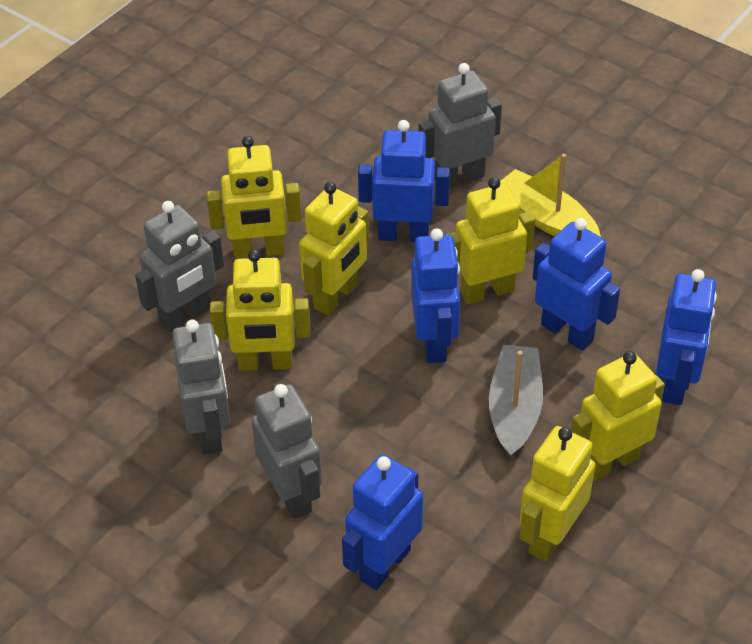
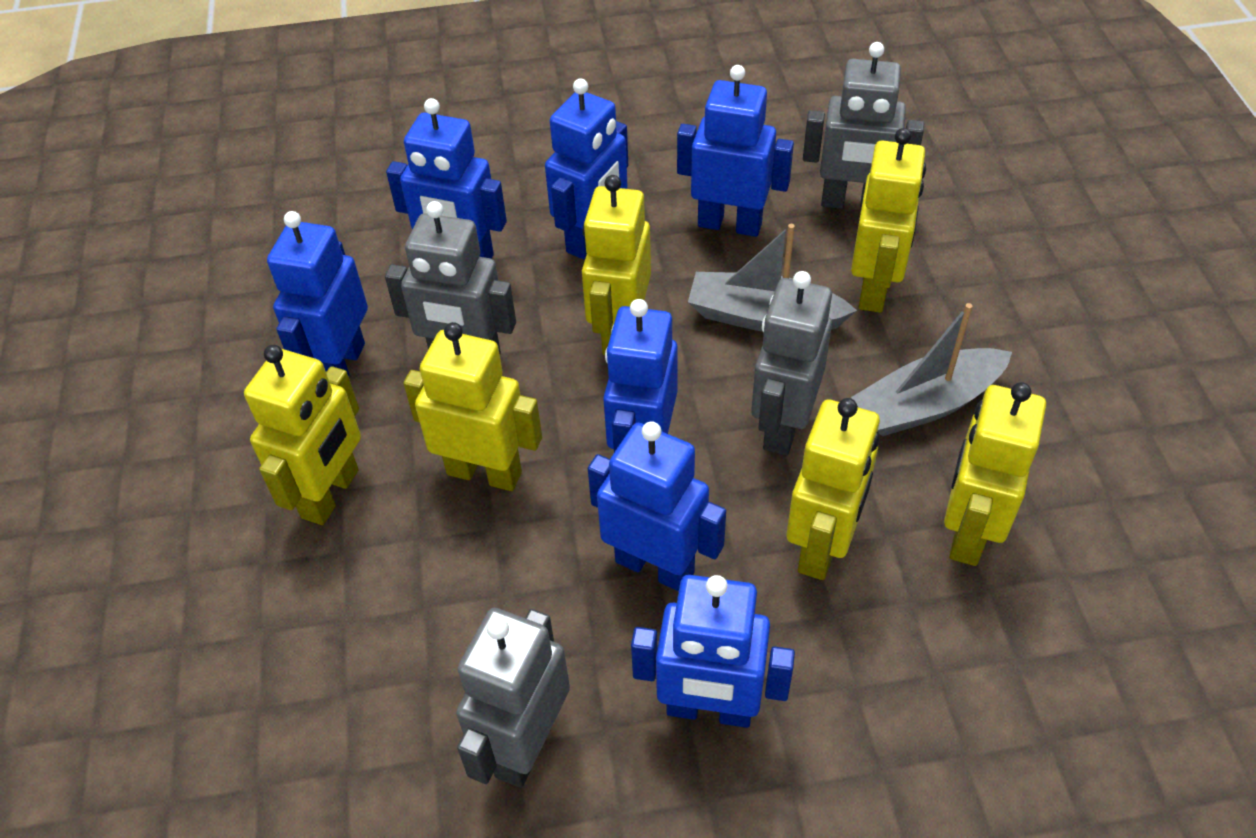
blue robot: [342,454,423,590] [358,120,450,242] [411,228,460,363] [533,218,620,351] [656,269,717,405] = 5 -> [267,211,368,376] [386,98,507,259] [545,78,628,259] [588,421,726,591] [603,299,678,452] [631,575,795,728] [677,65,794,237] = 7
grey boat: [489,345,543,458] = 1 -> [688,224,857,332] [851,303,1012,436] = 2
yellow boat: [500,154,601,237] = 1 -> none = 0

